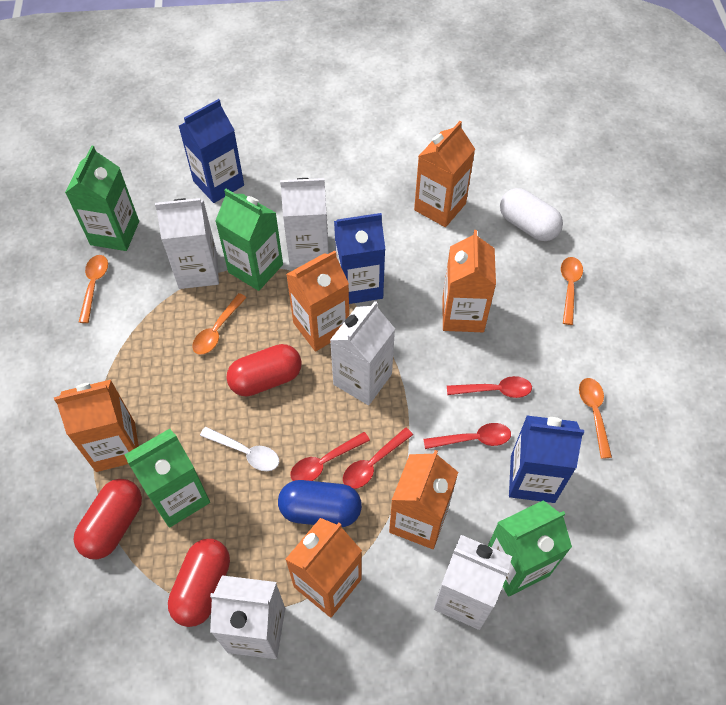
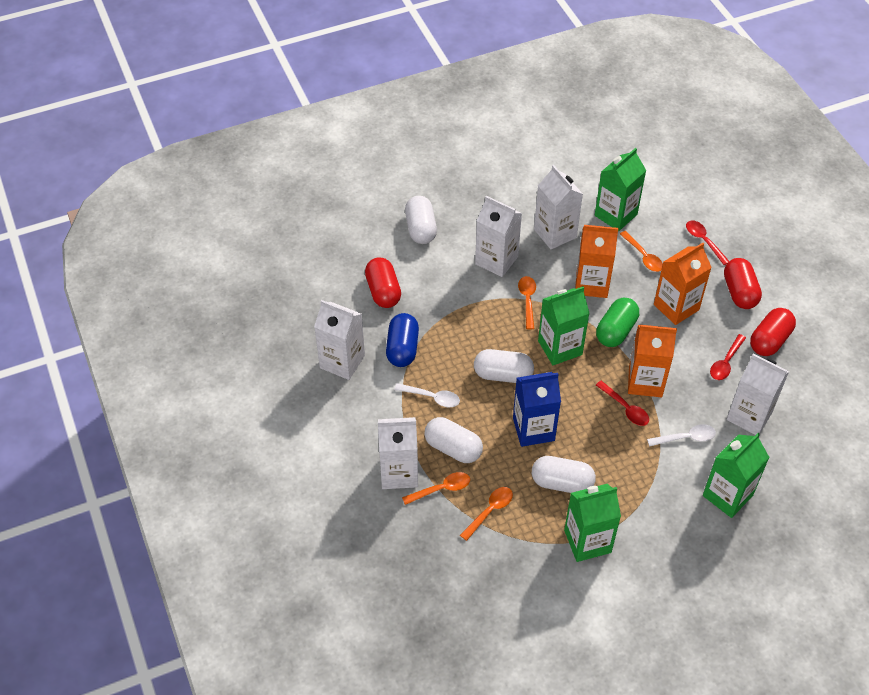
blue carton: [179,99,244,203] [334,213,385,304] [509,415,584,503] = 3 -> [513,372,561,447] = 1
green capsule: none = 0 -> [596,298,639,347] = 1
orange carton: [54,380,139,472] [285,518,362,617] [286,250,349,351] [389,450,458,549] [414,121,475,227] [443,230,496,332] = 6 -> [575,225,618,298] [628,325,677,397] [654,243,712,325] = 3
red spoon: [290,432,370,481] [343,427,413,489] [424,423,511,449] [447,376,532,398] = 4 -> [596,381,649,426] [686,220,729,265] [710,334,746,380] = 3
white capsule: [500,188,563,241] = 1 -> [405,196,437,244] [424,417,483,463] [474,349,534,383] [532,456,596,493] = 4
white spoon: [200,427,279,471] = 1 -> [394,383,460,407] [647,424,716,447] = 2

